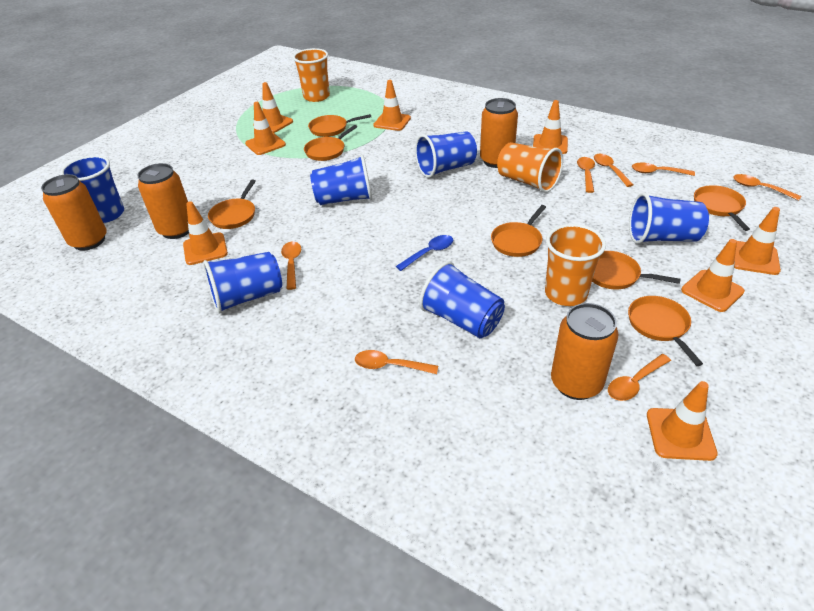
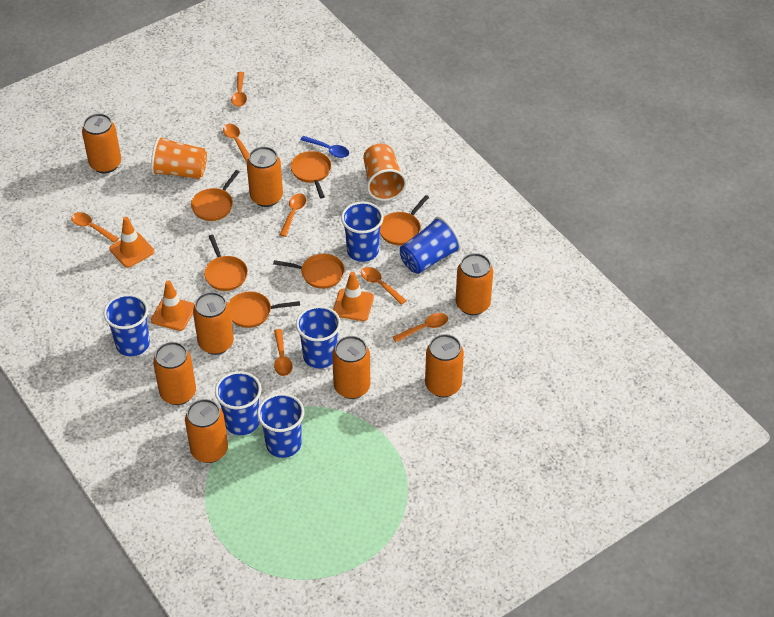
orange can: [41,174,107,251] [137,163,189,239] [480,98,518,168] [551,303,618,400] = 4 -> [82,113,121,173] [153,342,196,405] [185,399,228,463] [193,292,234,355] [247,146,283,207] [332,336,370,399] [425,334,464,397] [456,253,493,315] = 8
orange cup: [293,48,330,102] [497,142,563,193] [545,224,606,306] = 3 -> [151,136,207,179] [363,144,407,201] = 2
orange pan: [208,179,256,229] [304,125,357,161] [308,114,371,137] [491,205,546,257] [592,251,681,289] [628,296,703,366] [694,185,750,231] = 7 -> [191,170,239,221] [204,235,248,291] [228,291,300,328] [273,254,345,289] [291,151,331,199] [380,195,429,245] = 6
orange traffic cone: [183,201,228,265] [245,102,286,155] [253,82,293,133] [373,80,411,131] [533,100,568,154] [647,381,718,461] [681,239,745,312] [734,207,781,275] = 8 -> [110,217,154,268] [151,280,195,331] [333,272,374,321] = 3

